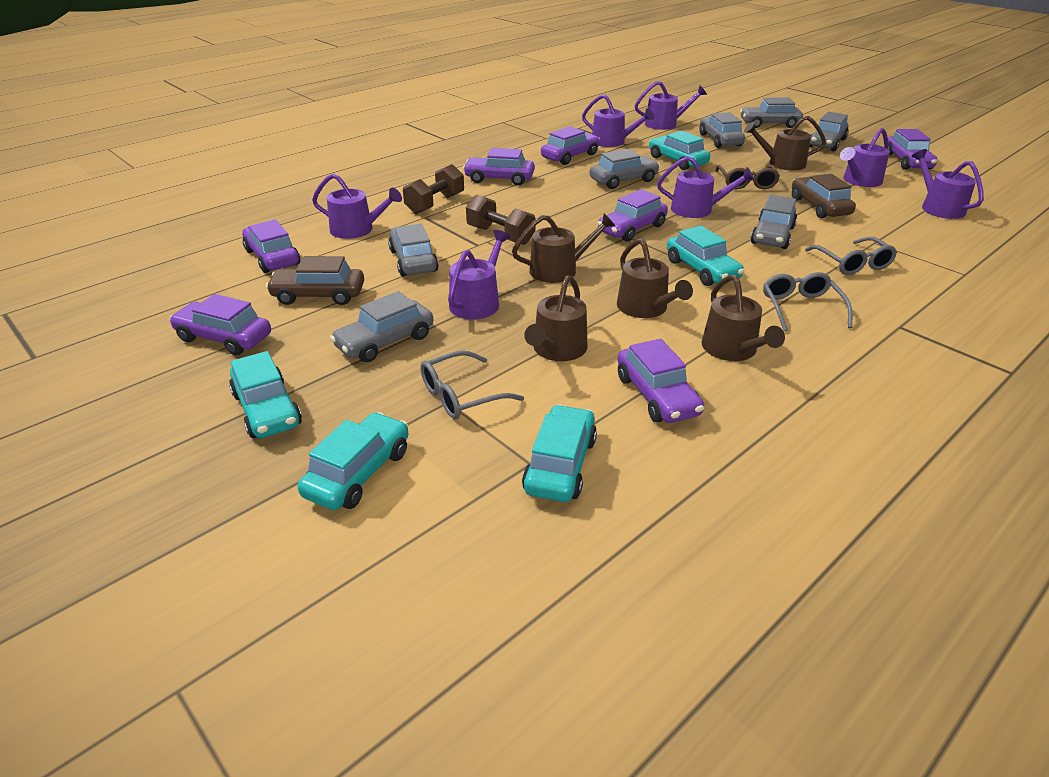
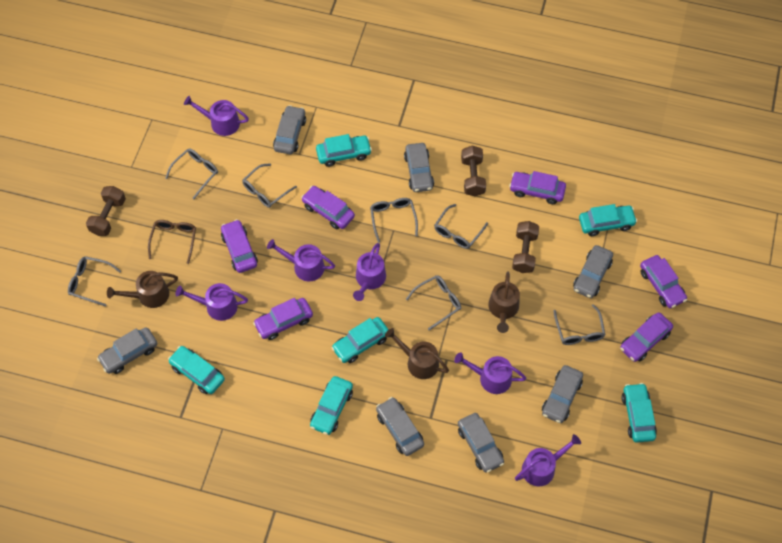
brown car: [266,256,364,305] [792,174,856,218] = 2 -> none = 0
brown dumbbell: [403,164,464,214] [466,194,535,245] = 2 -> [86,186,126,236] [461,146,486,196] [512,221,539,273] = 3
brown watering can: [512,213,615,283] [524,275,587,361] [617,239,693,318] [701,275,785,361] [744,116,826,171] = 5 -> [107,271,178,308] [385,328,449,379] [488,271,520,333] = 3
grey glasses: [420,351,524,419] [763,272,852,331] [805,237,897,275] = 3 -> [68,256,121,307] [165,148,218,199] [242,163,297,208] [370,198,418,243] [406,275,461,330] [434,204,488,249] [553,304,605,345] = 7
purple car: [169,294,271,355] [242,220,300,273] [463,148,535,185] [541,126,600,165] [598,189,668,242] [617,339,704,423] [888,129,938,170] = 7 -> [221,219,258,273] [253,298,313,340] [301,186,355,229] [509,171,566,204] [620,312,673,362] [640,255,687,308] = 6
purple watering can: [312,174,402,239] [448,230,510,320] [582,94,654,147] [635,81,707,130] [657,156,755,218] [840,128,890,187] [911,149,984,219] = 7 -> [176,283,248,321] [184,96,249,136] [267,239,335,281] [353,243,386,301] [454,352,526,394] [515,434,581,486] = 6
turquoise car: [229,351,302,438] [298,412,409,510] [522,404,597,502] [649,131,710,170] [667,226,744,286] = 5 -> [168,346,225,394] [310,376,353,435] [316,134,372,167] [332,317,389,363] [579,204,637,236] [622,383,657,443] = 6

